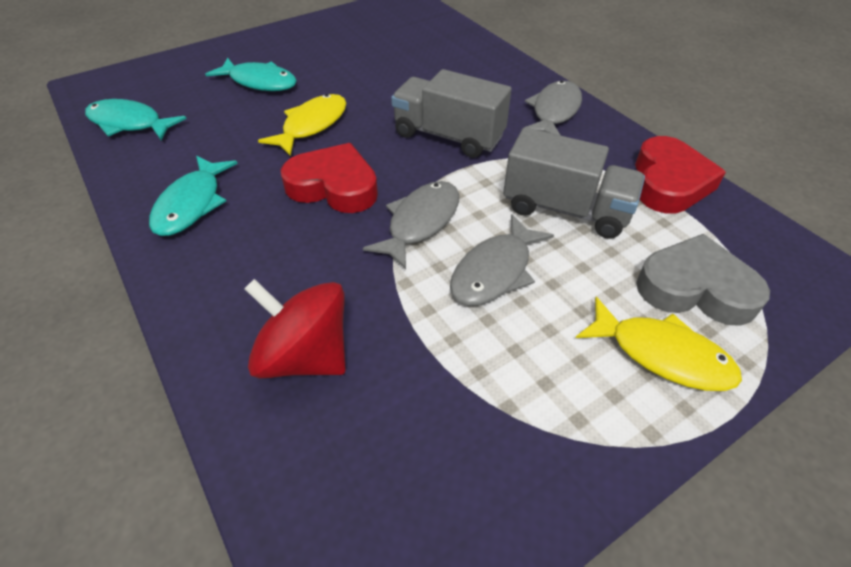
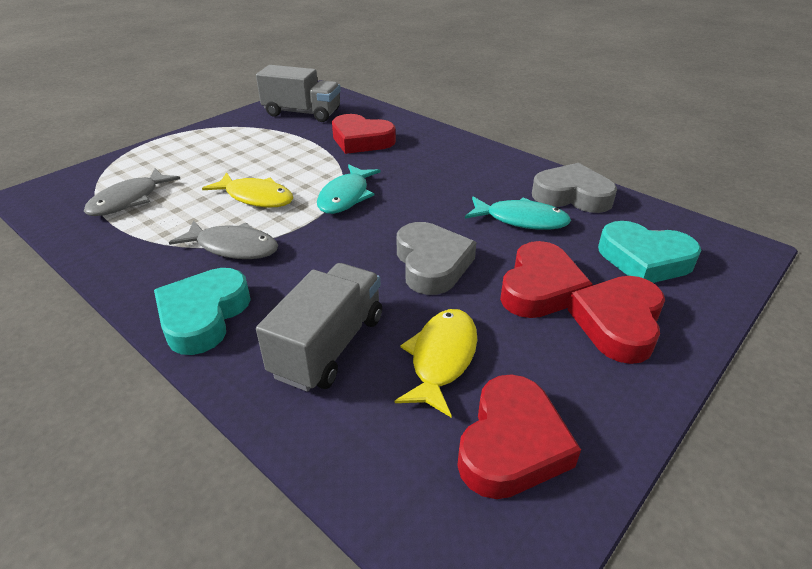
grey fish: [363,181,459,270] [450,214,554,306] [522,81,582,136] = 3 -> [84,168,180,216] [169,220,278,259] = 2
grey heart: [636,234,770,326] = 1 -> [397,222,477,295] [532,163,617,213] = 2
red heart: [281,143,378,213] [635,136,726,213] = 2 -> [332,114,396,154] [457,374,581,499] [500,241,593,318] [568,276,665,364] = 4
red spinning top: [244,279,346,378] = 1 -> none = 0
turquoise fish: [85,99,187,140] [149,156,238,236] [205,57,297,91] = 3 -> [317,164,381,214] [465,197,571,230] = 2
turquoise heart: none = 0 -> [154,268,251,355] [598,221,701,283] = 2

